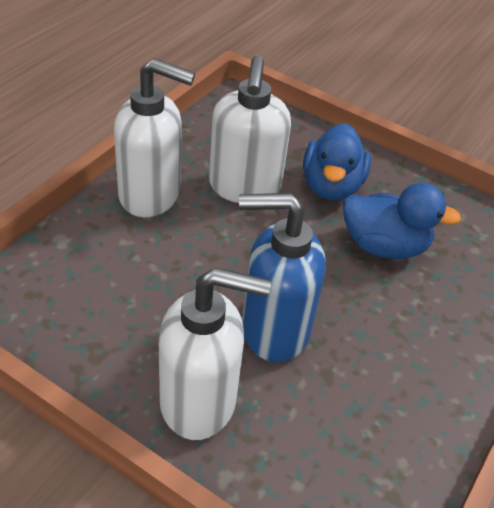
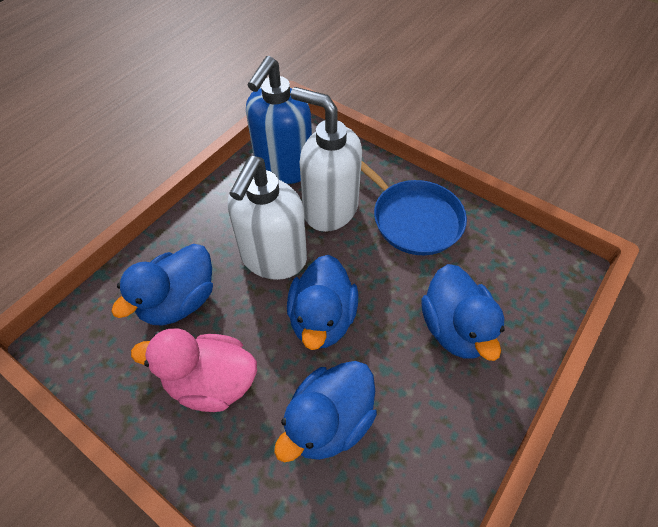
blue duck: [303,123,371,201] [343,183,462,259] = 2 -> [111,244,213,326] [274,361,377,462] [287,255,358,350] [421,264,505,361] = 4
blue pan: none = 0 -> [361,161,467,255] = 1
pink duck: none = 0 -> [131,328,257,412] = 1
white soap dispenser: [114,58,195,217] [159,267,271,440] [209,56,291,203] = 3 -> [228,156,307,280] [291,87,362,232] = 2

